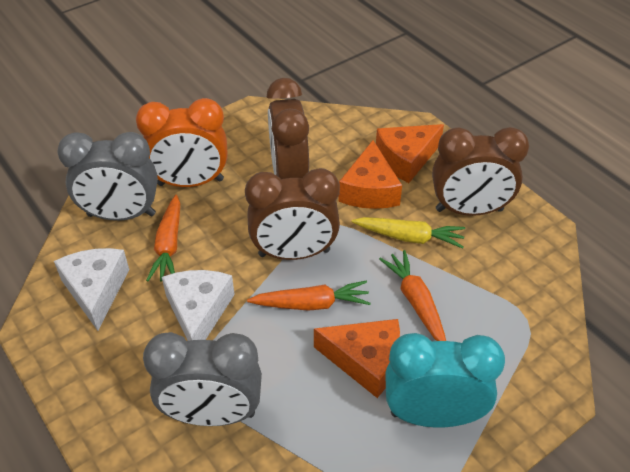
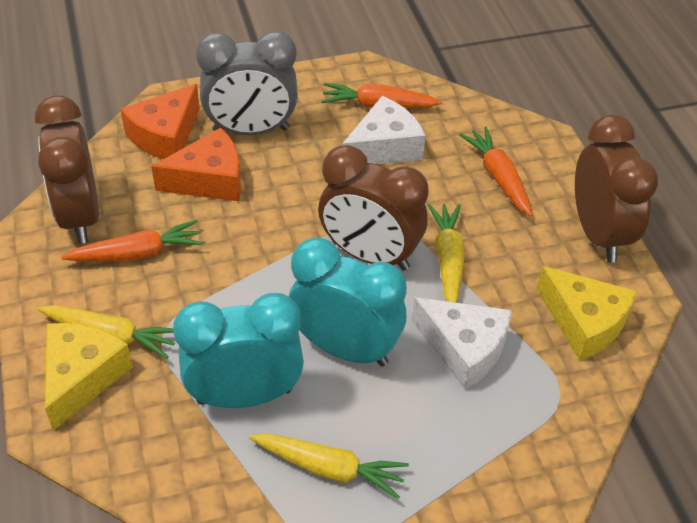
grey clock: [57,132,158,221] [143,332,262,426] = 2 -> [196,31,298,135] = 1
orange cheese: [314,319,400,398] [338,140,402,209] [376,124,444,183] = 3 -> [120,84,200,159] [151,127,241,201] = 2
orange clock: [136,98,227,187] = 1 -> none = 0
turquoise clock: [385,333,505,427] = 1 -> [173,293,304,408] [289,238,407,366] = 2
yellow carrot: [352,217,465,249] = 1 -> [38,305,175,359] [249,433,409,499] [428,204,465,303] = 3
yellow cheese: none = 0 -> [45,323,133,431] [536,266,637,361] = 2

